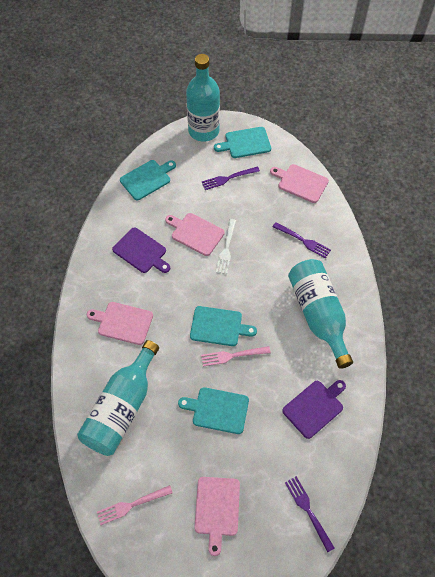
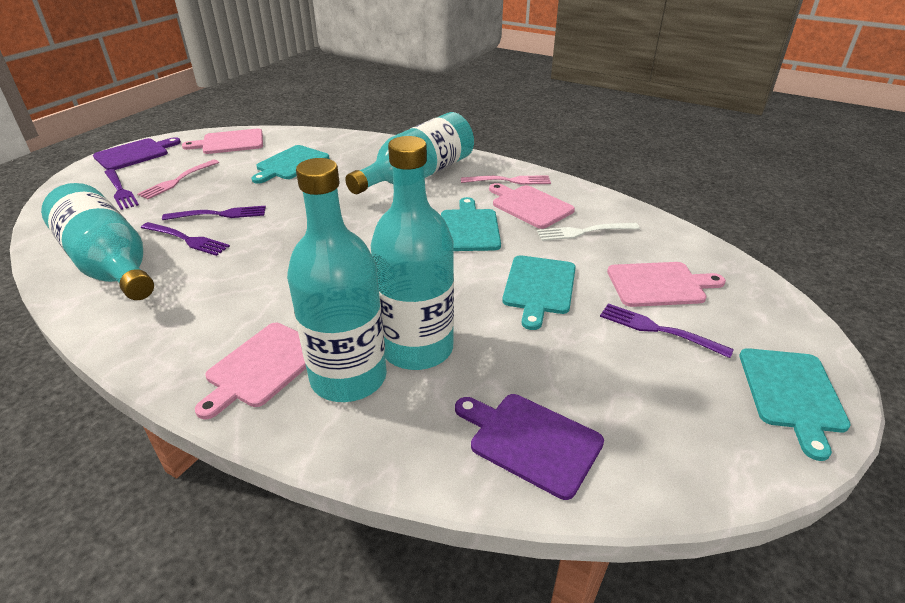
purple fork: [202,166,260,190] [273,222,331,258] [285,476,335,552] = 3 -> [105,169,139,210] [141,222,230,256] [162,206,266,220] [600,303,734,358] = 4
turquoise bottle: [77,340,159,456] [186,54,220,142] [288,259,353,369] = 3 -> [41,183,154,300] [287,158,387,402] [345,112,474,194] [371,136,454,370] = 4

